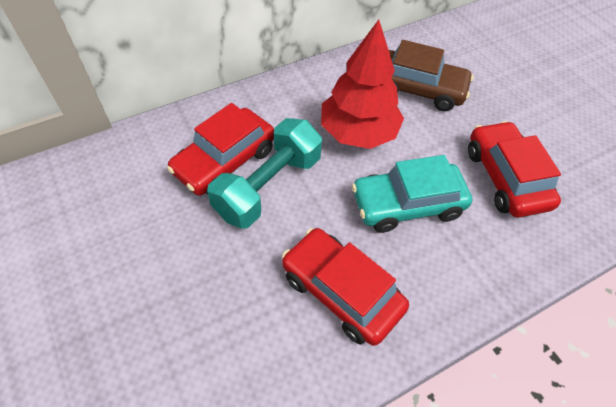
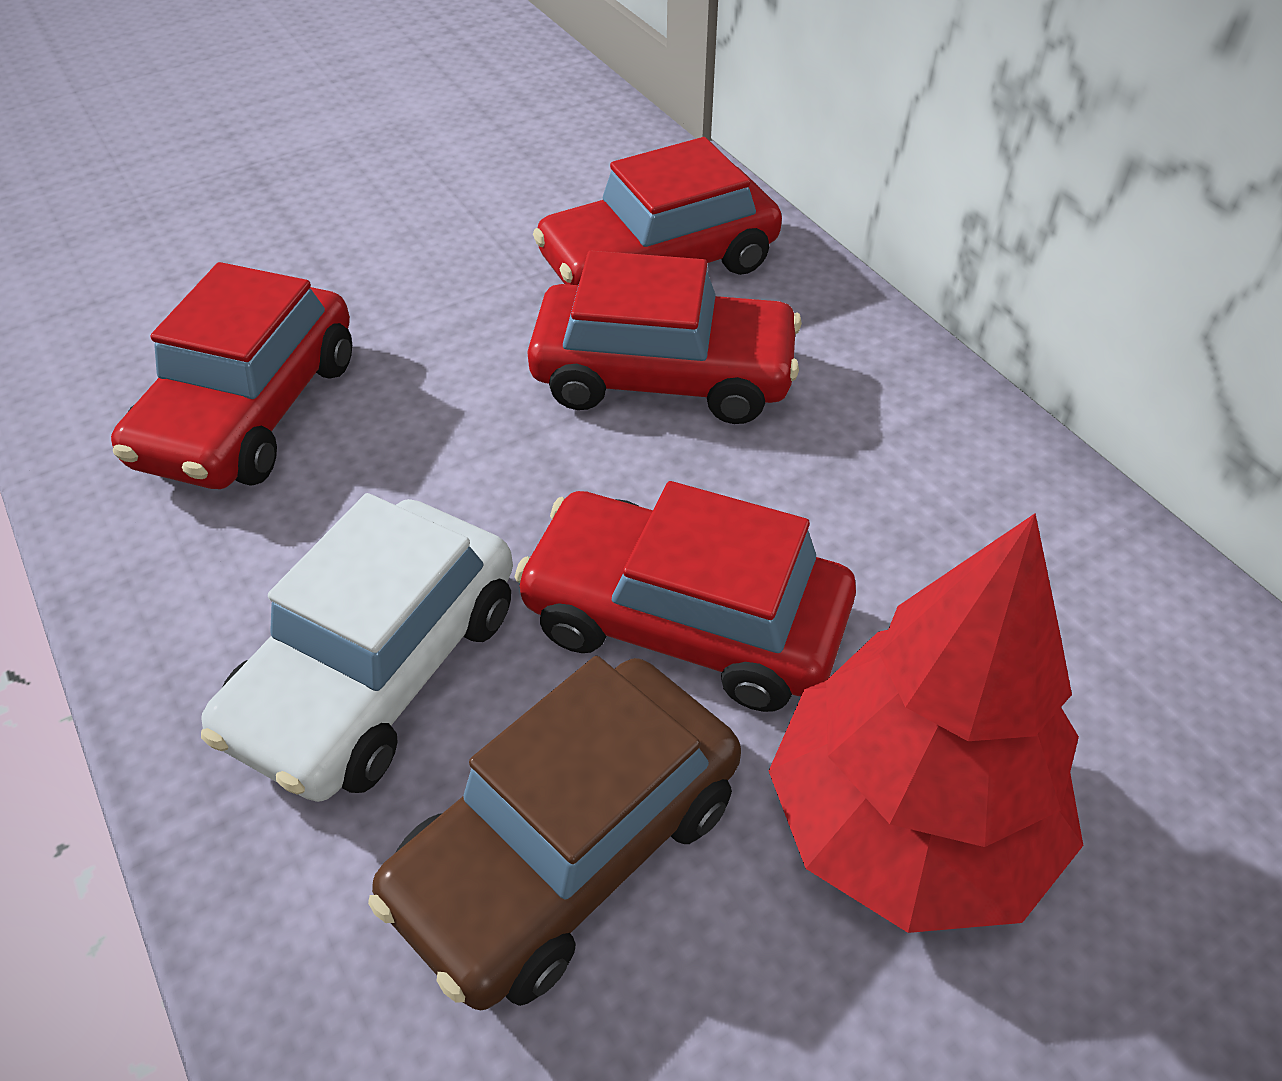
red car: [167,103,274,196] [282,228,409,346] [468,121,561,218] = 3 -> [111,262,352,489] [514,481,856,712] [527,251,802,424] [533,137,782,285] = 4
turquoise car: [352,155,472,233] = 1 -> none = 0
turquoise dumbbell: [207,118,322,229] = 1 -> none = 0
white car: none = 0 -> [201,493,513,802] = 1

